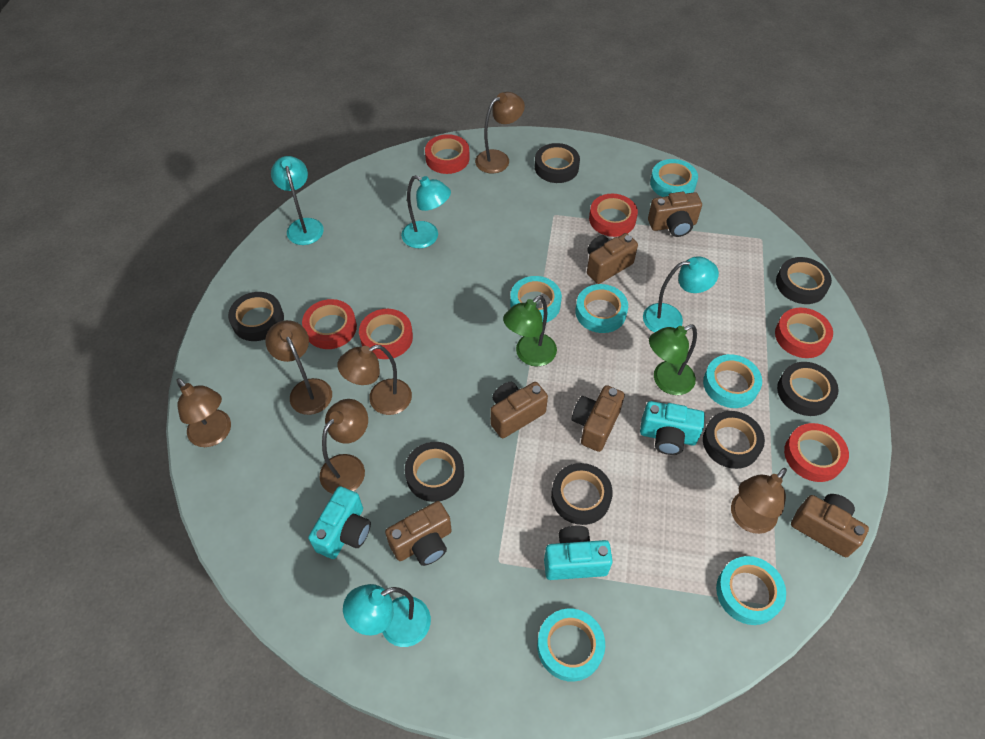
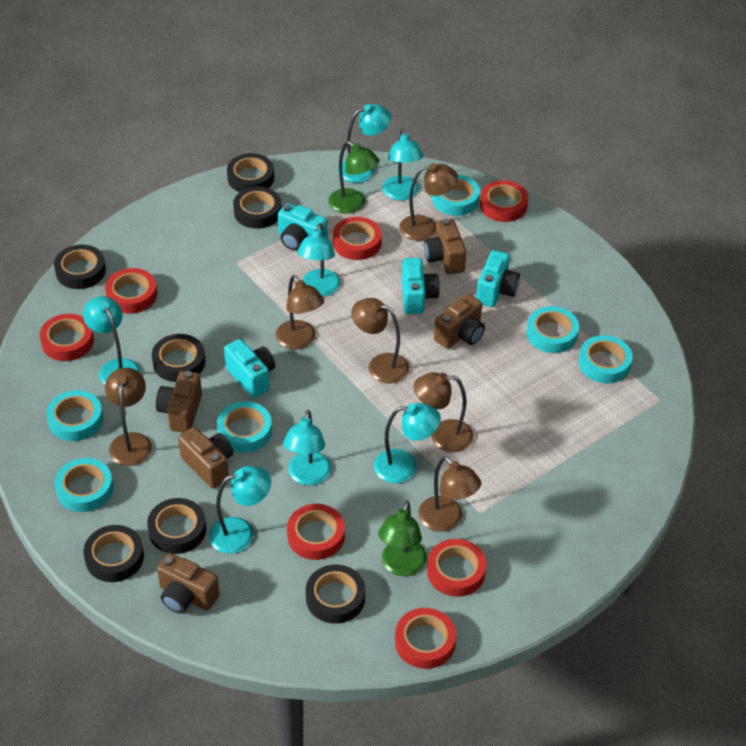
brown camera: [385,501,452,566] [490,382,548,438] [572,385,625,452] [587,233,638,284] [648,191,702,237] [791,494,869,557] = 6 -> [156,371,202,433] [157,553,220,613] [178,427,233,488] [424,219,466,275] [434,294,485,349] = 5
red tape: [302,299,357,349] [359,309,413,359] [425,134,470,174] [589,194,638,237] [775,308,833,358] [784,423,849,482] = 6 -> [40,314,94,361] [105,268,157,314] [287,504,345,560] [333,217,382,260] [395,608,456,669] [427,539,487,597] [480,180,528,222] = 7
turquoise camera: [308,486,371,559] [544,526,613,580] [640,401,705,455] = 3 -> [224,339,275,398] [278,203,328,251] [402,258,440,314] [476,250,520,307] = 4
turquoise lamp: [271,156,324,245] [343,584,431,647] [401,175,451,248] [643,256,719,333] = 4 -> [83,296,140,385] [209,466,271,554] [283,410,331,485] [297,223,341,297] [338,104,391,183] [374,403,441,483] [382,128,424,201] = 7

